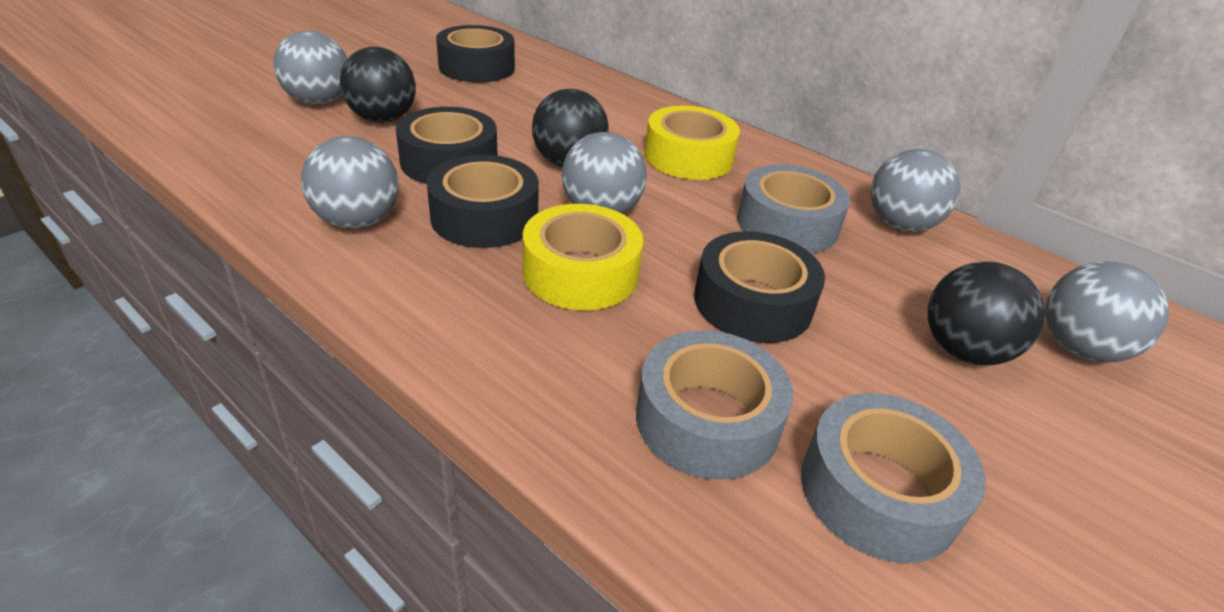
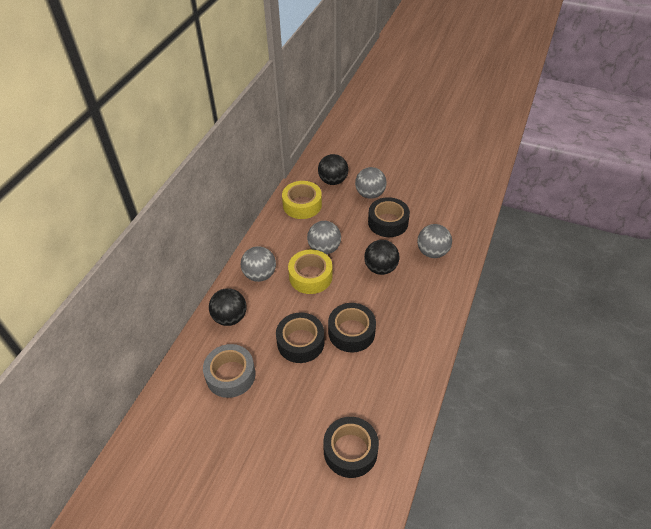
grey ball: [273,30,347,105] [301,136,399,229] [562,132,647,214] [871,149,960,232] [1045,261,1169,363] = 5 -> [241,246,276,282] [307,221,341,254] [355,167,387,199] [417,224,452,258] = 4
grey tape: [636,330,793,480] [737,164,850,253] [801,393,986,563] = 3 -> [203,344,255,398] = 1

